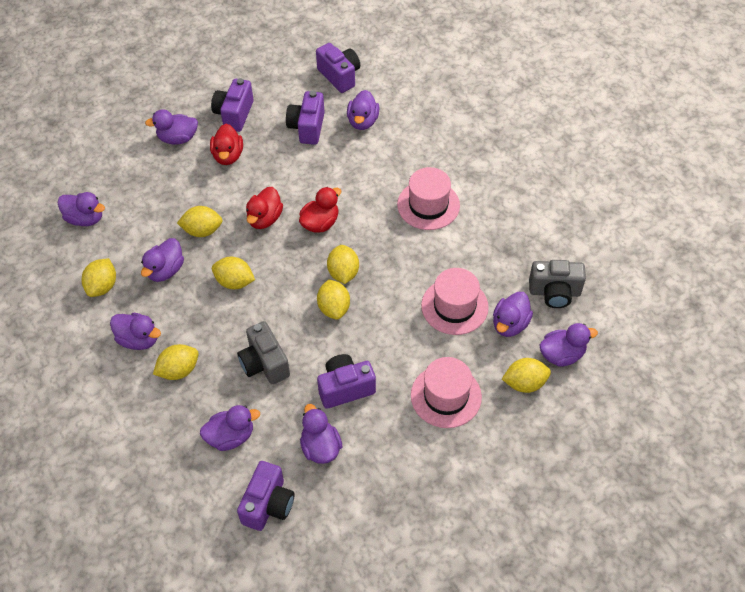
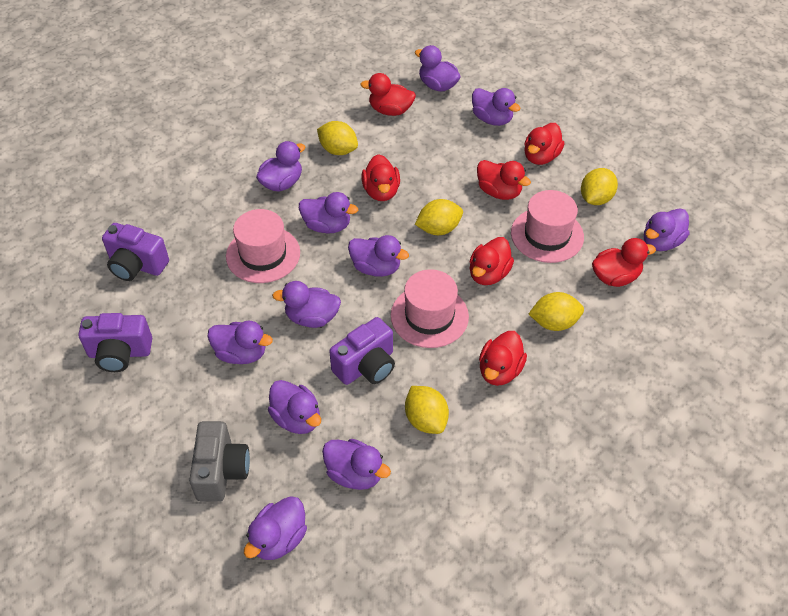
grey camera: [237,321,290,384] [529,260,586,308] = 2 -> [189,421,250,501] = 1
purple camera: [211,78,254,132] [237,461,295,531] [286,91,325,145] [316,43,360,93] [317,354,376,409] = 5 -> [78,313,152,372] [102,223,169,281] [329,317,395,385] = 3
purple duck: [58,192,105,226] [110,313,161,350] [141,238,184,282] [145,109,198,144] [200,405,260,451] [300,404,342,464] [347,90,380,130] [493,292,533,337] [539,323,598,367] = 9 -> [208,321,273,364] [244,496,307,560] [256,141,305,192] [268,380,321,434] [272,281,341,328] [299,192,358,234] [322,439,391,490] [348,235,409,277] [415,45,461,92] [472,88,521,126] [644,208,690,251] = 11
red duck: [210,124,243,165] [246,187,283,229] [299,187,341,233] = 3 -> [360,73,416,116] [361,154,400,201] [469,237,514,285] [477,160,531,200] [479,331,527,386] [524,123,565,165] [592,238,656,287] = 7
yellow lemon: [82,258,116,297] [153,344,199,380] [177,206,223,237] [212,257,255,289] [317,279,350,320] [327,245,359,284] [502,358,551,393] = 7 -> [317,121,358,155] [405,386,449,434] [415,199,463,235] [529,292,584,331] [581,168,618,205] = 5

